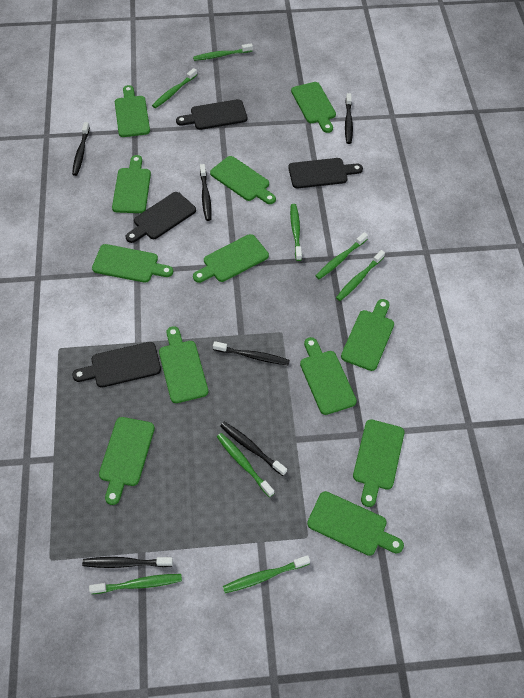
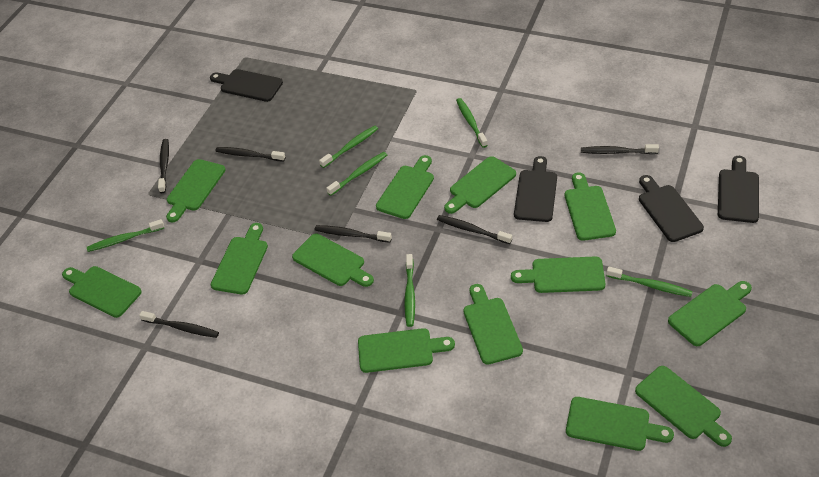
green cutting board: [92,244,173,283] [99,417,155,505] [112,155,151,213] [115,85,150,137] [159,326,208,403] [193,234,269,283] [210,156,276,204] [291,82,336,133] [300,337,357,415] [307,491,404,556] [341,299,394,371] [353,419,404,507] = 12 -> [62,266,142,318] [166,159,225,222] [211,223,268,295] [292,234,374,287] [358,328,455,373] [376,155,434,219] [444,156,516,214] [463,284,523,365] [511,256,606,293] [565,173,616,241] [566,397,674,451] [635,366,732,447] [668,281,752,346] = 13
green toothbrush: [89,574,182,594] [152,68,197,108] [193,43,253,61] [217,433,274,497] [223,555,310,593] [290,204,302,261] [316,232,368,279] [336,250,385,301] = 8 -> [87,219,164,252] [319,125,378,168] [326,152,387,196] [404,254,415,327] [456,98,488,148] [606,266,693,297] = 6

